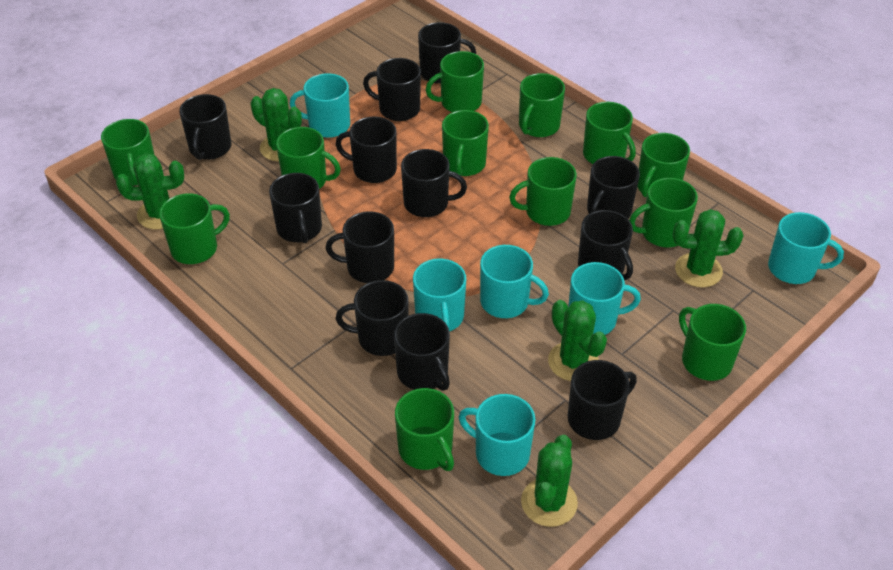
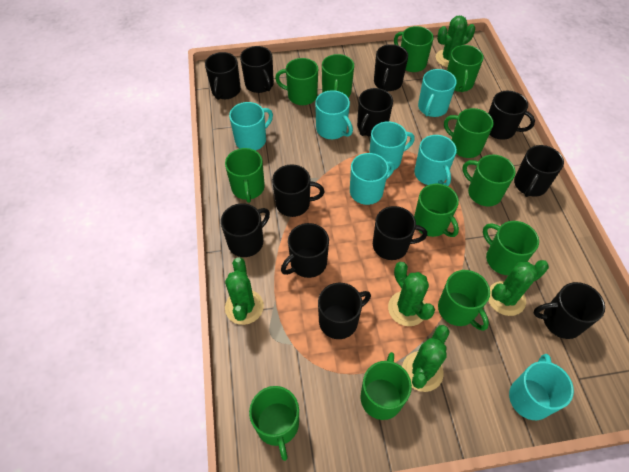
turquoise mug: [290,73,350,138] [413,258,466,332] [459,394,536,476] [480,245,549,318] [568,262,641,335] [768,212,844,284] = 6 -> [229,102,273,151] [315,90,353,139] [350,153,395,205] [369,121,415,171] [414,135,457,186] [418,69,457,117] [509,354,574,420] = 7

